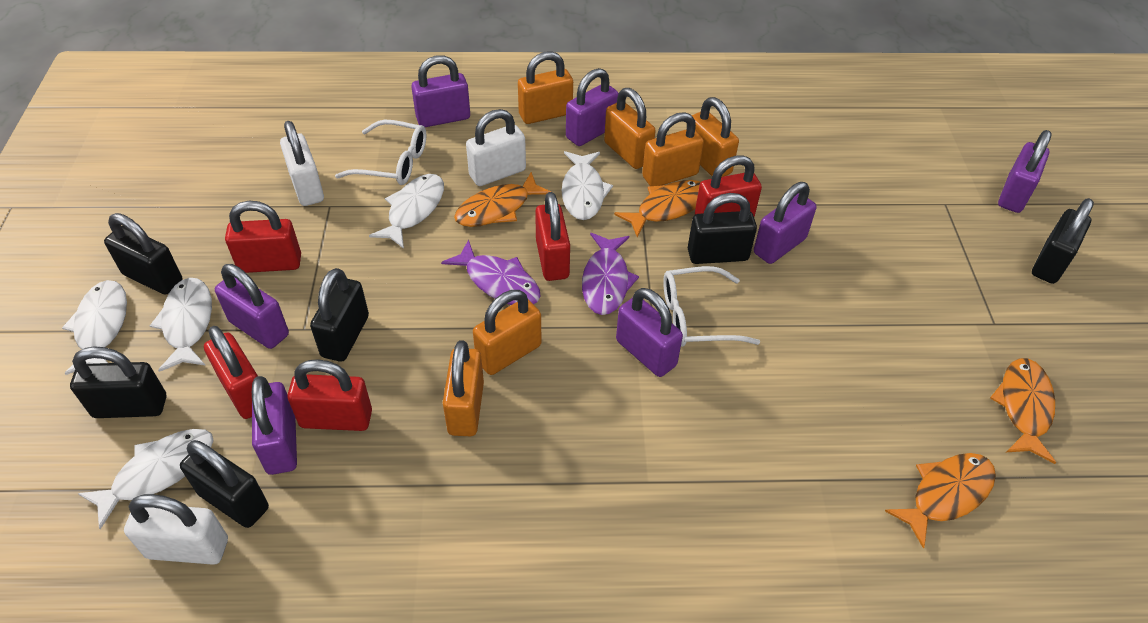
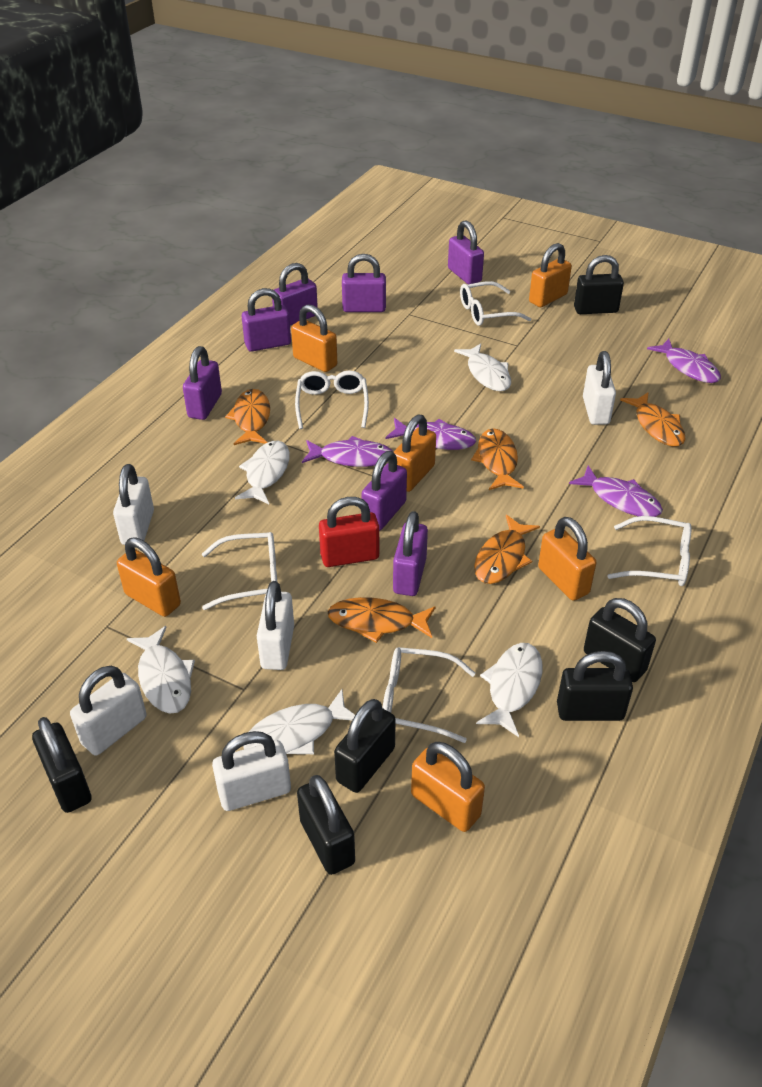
orange fish: [454,172,551,227] [614,180,701,237] [885,453,996,549] [990,358,1056,464] = 4 -> [225,389,270,445] [328,597,436,643] [471,428,524,490] [474,515,540,584] [620,392,685,447] = 5
purple fish: [441,240,541,305] [582,233,639,315] = 2 -> [302,436,392,467] [385,418,476,450] [569,465,663,517] [647,339,721,383] = 4
red padlock: [204,326,258,419] [225,201,301,273] [287,359,372,431] [535,192,570,281] [695,156,762,217] = 5 -> [319,497,379,567] = 1
white glasses: [335,120,426,185] [663,266,760,347] = 2 -> [202,532,277,610] [295,371,369,429] [382,647,476,743] [460,281,531,326] [608,516,691,586] = 5
white padlock: [124,494,228,565] [280,121,324,206] [466,109,526,186] = 3 -> [70,666,147,755] [113,464,154,545] [212,731,291,811] [257,581,294,670] [583,351,616,425] = 5

